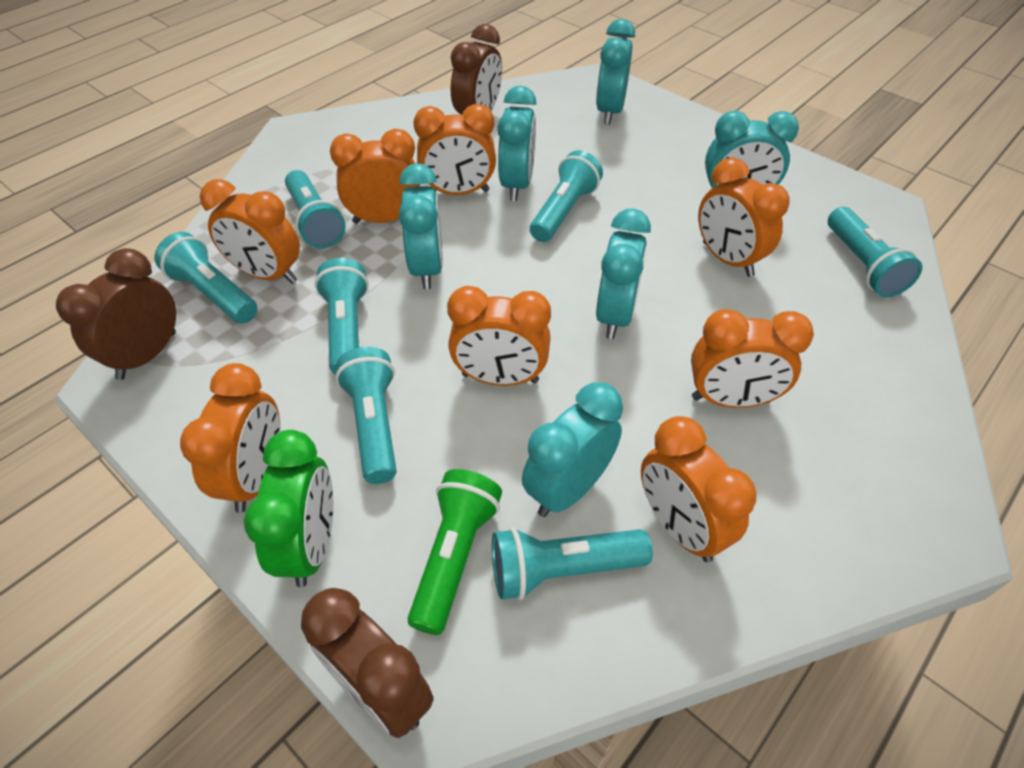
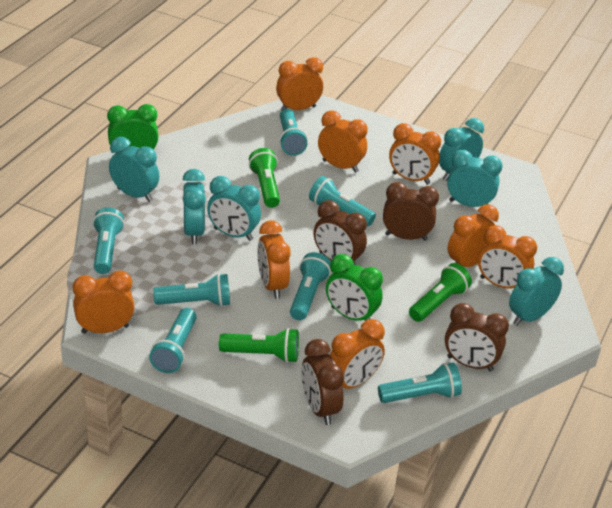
brown clock: [56,248,176,380] [301,588,434,738] [451,24,502,115] = 3 -> [301,339,344,425] [314,200,367,265] [383,182,439,241] [445,303,509,372] = 4
green clock: [244,430,333,587] = 1 -> [107,104,158,153] [326,254,383,321] = 2
green flashlight: [408,469,502,635] = 1 -> [219,328,299,363] [249,148,280,208] [409,263,472,322] = 3

